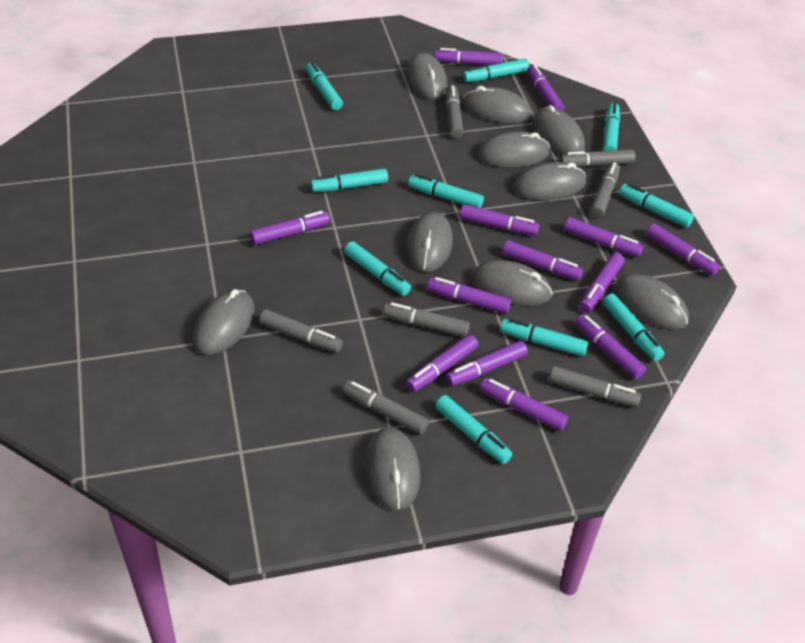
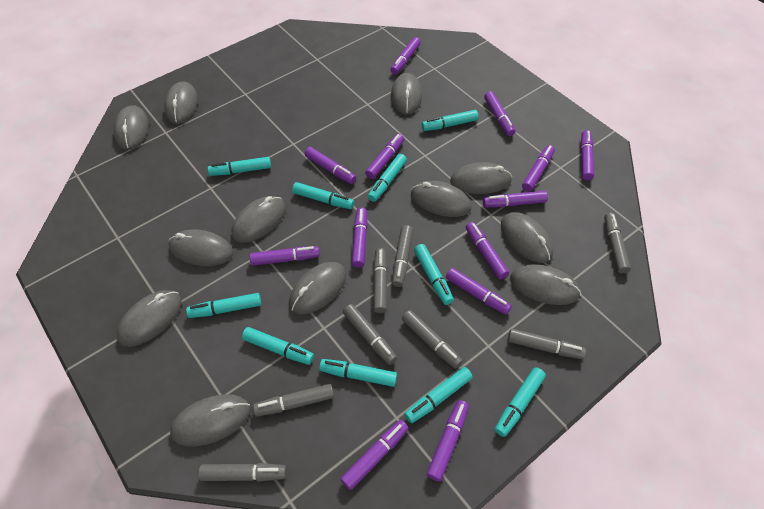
grey marker: [259,309,343,353] [343,381,429,434] [383,302,470,337] [446,85,464,138] [549,366,641,407] [560,149,635,167] [590,162,620,218] = 7 -> [198,463,287,482] [253,384,334,417] [343,304,397,365] [373,248,388,313] [392,225,413,287] [402,310,463,369] [508,329,586,359] [604,213,631,274] = 8
grey mouse: [193,289,255,355] [365,427,421,511] [406,53,447,100] [406,212,453,272] [463,86,531,124] [471,260,553,306] [478,131,550,168] [514,162,586,200] [533,105,585,155] [615,274,689,330] = 10 -> [114,105,149,150] [117,290,182,347] [164,81,198,124] [168,230,233,266] [170,394,250,447] [231,196,286,243] [289,262,346,315] [391,73,422,115] [411,181,472,217] [450,162,512,194] [501,212,553,263] [510,264,581,305] = 12

